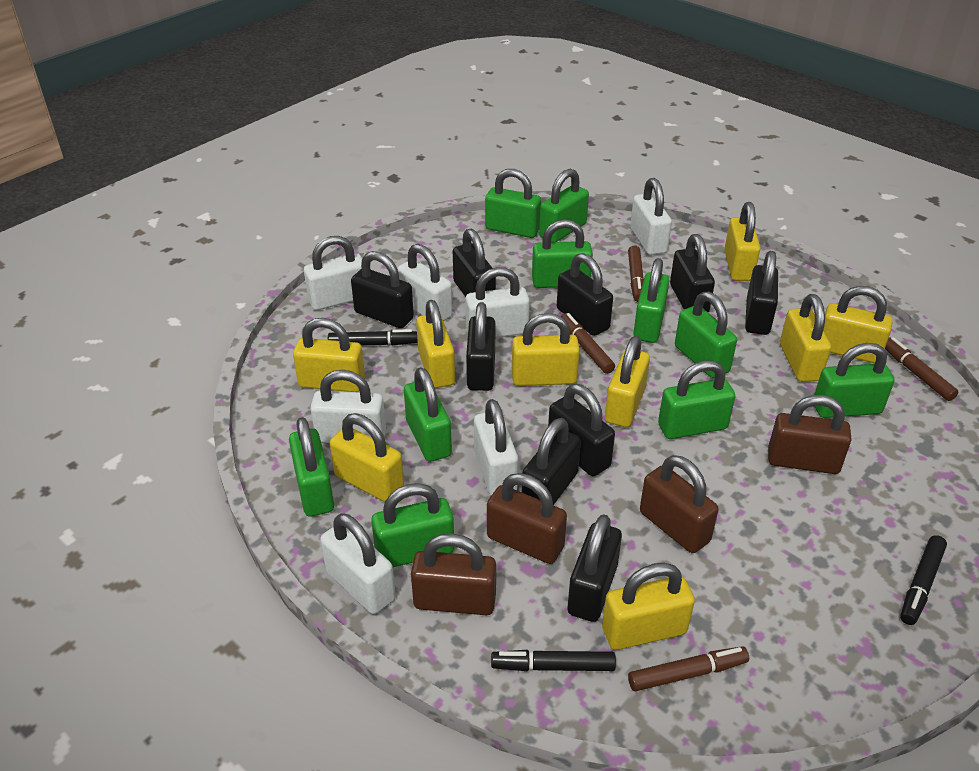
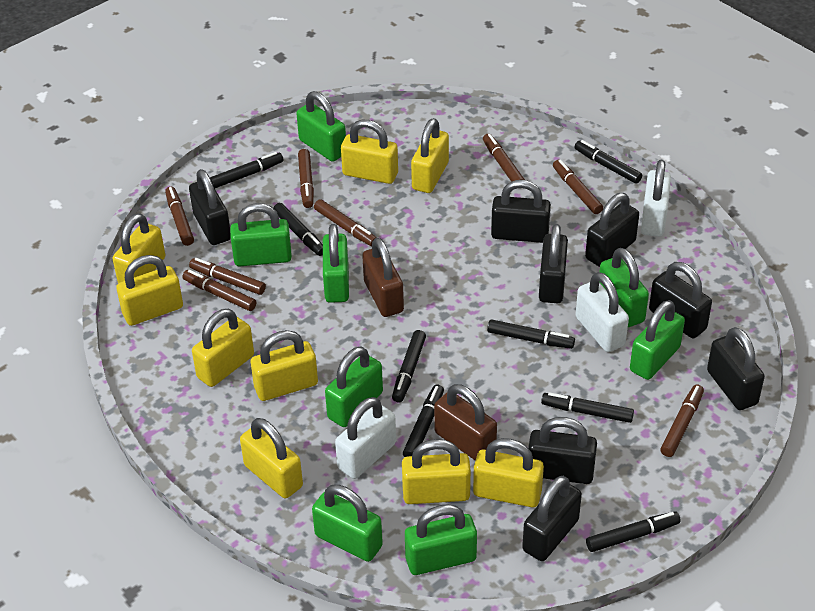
black marker: [328,329,418,346] [491,650,616,671] [900,535,947,625] = 3 -> [210,152,283,188] [274,203,323,256] [392,330,426,403] [403,385,444,457] [487,319,575,349] [541,392,634,423] [574,140,642,184] [586,511,681,552] = 8
black padlock: [351,251,414,328] [453,229,496,297] [466,302,495,391] [522,418,581,505] [548,384,615,476] [557,253,613,336] [568,514,622,622] [670,234,715,313] [745,251,778,335] = 9 -> [189,169,231,245] [491,180,551,243] [522,476,582,561] [528,417,597,484] [539,224,568,303] [585,193,639,267] [649,262,712,338] [707,327,765,410] = 8
brown marker: [561,313,615,374] [628,245,644,302] [628,646,749,691] [885,337,958,401] = 4 -> [165,186,194,246] [182,270,256,311] [189,258,266,295] [298,149,314,208] [314,199,377,246] [483,133,525,182] [553,160,603,214] [660,384,704,457] = 8
brown padlock: [411,534,496,615] [487,473,567,564] [640,455,719,553] [768,395,852,474] = 4 -> [362,238,404,317] [434,384,497,460] = 2
green padlock: [289,417,334,516] [371,483,454,567] [404,367,452,462] [485,169,541,238] [532,219,593,288] [539,169,589,242] [633,258,670,343] [658,361,735,439] [675,292,737,378] [814,343,895,418] = 10 -> [230,203,292,266] [296,91,346,162] [312,485,383,562] [323,224,349,303] [325,346,383,427] [405,504,477,575] [599,248,649,327] [630,300,685,380] = 8
white padlock: [304,236,362,310] [310,370,386,443] [320,513,396,614] [397,244,453,321] [465,267,530,338] [474,399,518,495] [630,178,672,255] = 7 -> [335,397,396,479] [575,272,629,352] [641,160,671,237] = 3

